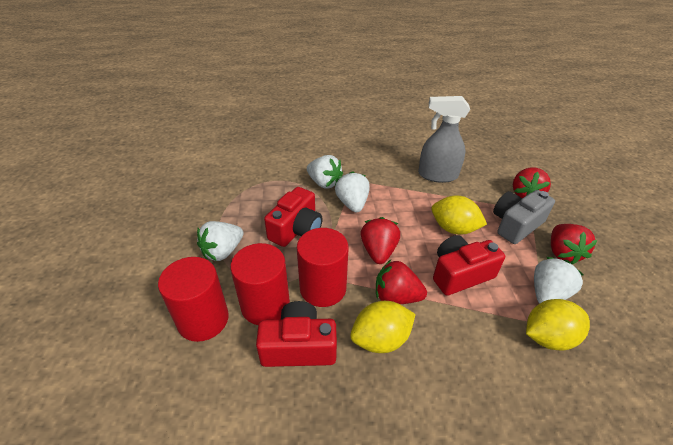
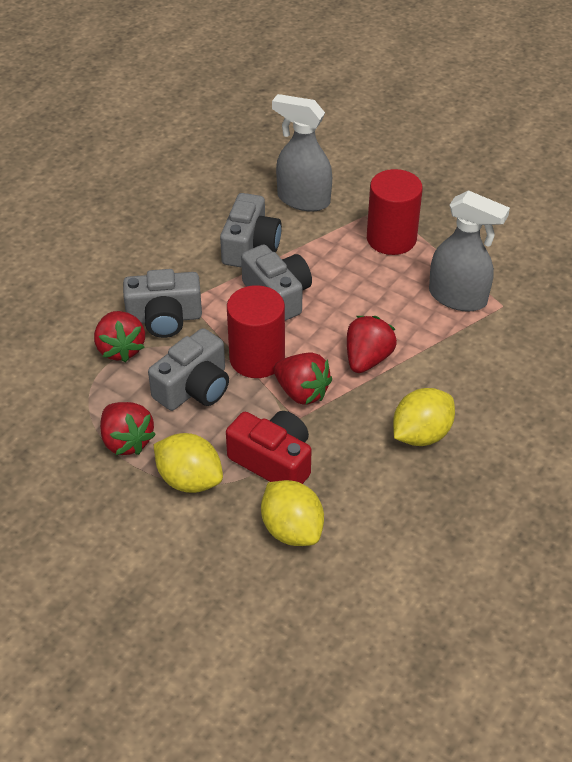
grey camera: [493,190,555,244] = 1 -> [123,269,202,338] [148,328,229,411] [220,193,282,268] [241,245,312,321] = 4
grey spray bottle: [418,96,470,183] = 1 -> [272,94,332,212] [429,190,510,312] = 2
red camera: [256,301,337,367] [264,187,323,247] [433,235,505,296] = 3 -> [226,411,312,484] = 1
red cylinder: [158,257,229,342] [230,243,290,325] [297,228,349,307] = 3 -> [227,285,285,378] [367,169,423,255] = 2
white strawberry: [197,221,244,261] [307,155,343,189] [335,171,370,213] [534,257,584,304] = 4 -> none = 0

